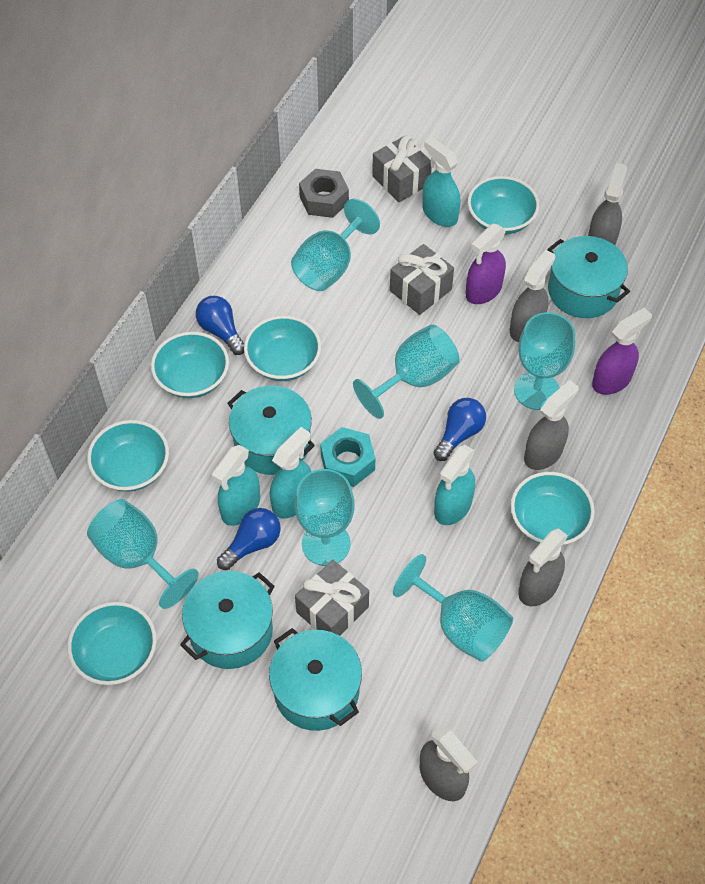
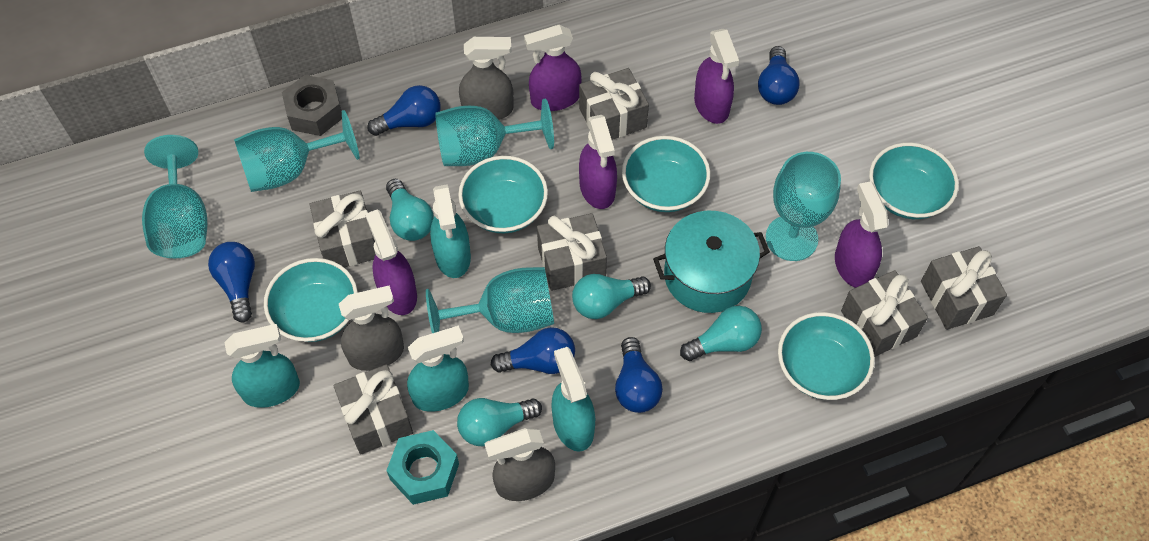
blue light bulb: [196,296,244,355] [217,508,281,570] [434,398,486,461] = 3 -> [208,242,255,323] [367,85,441,136] [491,327,575,374] [615,337,663,413] [758,46,800,105] = 5
grey gift: [295,560,369,636] [372,135,432,202] [390,244,454,315] = 3 -> [310,191,376,267] [333,364,413,455] [537,213,607,291] [579,68,649,140] [841,270,928,357] [921,246,1007,330] = 6
grey spray bottle: [420,725,478,801] [510,250,555,342] [518,528,568,606] [524,380,578,470] [588,163,627,245] = 5 -> [339,285,404,371] [459,37,514,120] [485,428,555,501] = 3
purple spray bottle: [466,224,506,304] [592,308,652,395] = 2 -> [365,209,417,315] [524,25,582,111] [579,115,617,209] [694,29,739,124] [835,181,888,288] = 5
turquoise bowl: [68,602,157,685] [87,420,169,492] [151,332,229,398] [244,316,321,381] [468,176,539,235] [511,472,595,545] = 6 -> [264,258,358,342] [458,156,548,233] [622,136,710,212] [778,312,875,400] [869,142,959,219] = 5
turquoise goblet: [87,499,199,609] [291,199,380,291] [295,469,355,566] [353,325,460,419] [393,554,513,662] [514,312,575,410] = 6 -> [142,135,207,258] [234,110,360,192] [426,267,554,333] [435,99,554,166] [766,152,841,261] = 5
turquoise light bulb: none = 0 -> [386,179,434,241] [457,398,542,446] [572,274,651,319] [680,306,762,361] = 4
turquoise pot: [180,571,275,669] [228,385,315,475] [269,628,362,731] [547,236,630,318] = 4 -> [653,211,770,313] = 1

